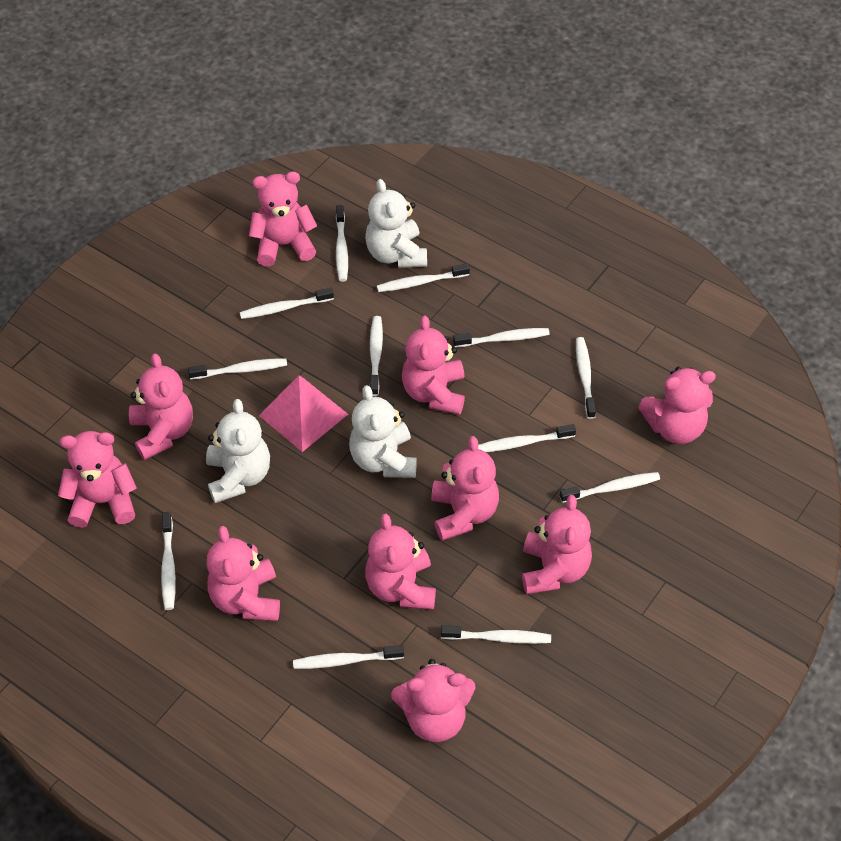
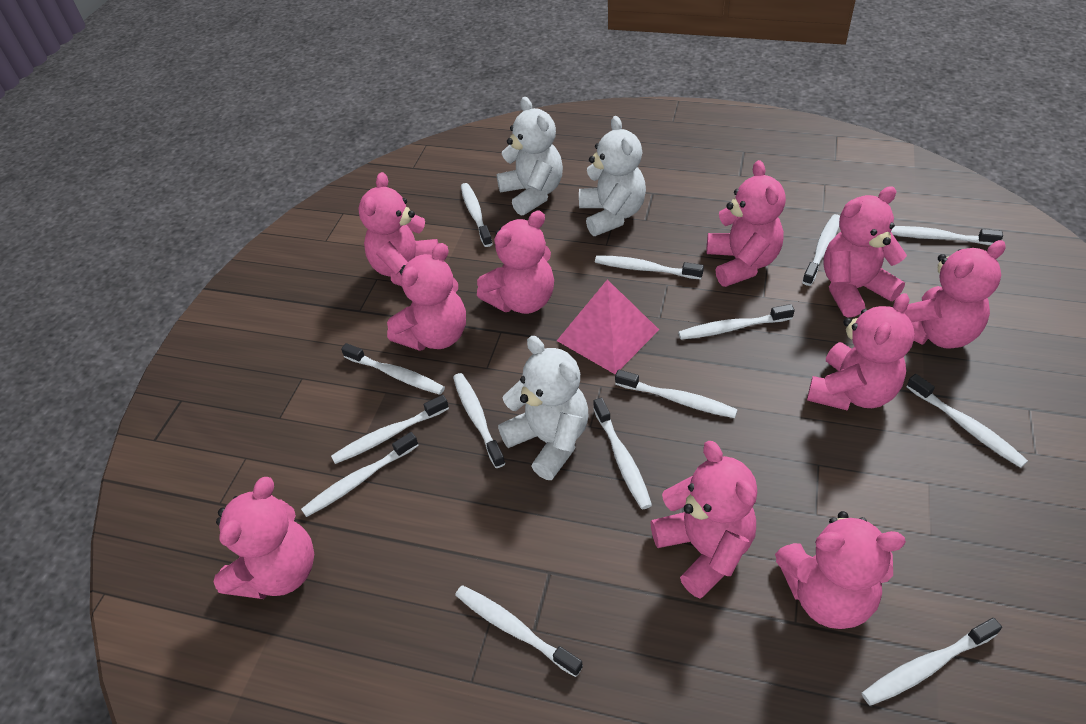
white toothbrush: [161,512,176,610] [188,358,287,380] [240,288,334,319] [293,645,404,669] [336,205,348,282] [369,316,383,396] [377,263,470,292] [441,625,551,644] [453,328,550,347] [478,424,576,452] [560,472,660,503] [576,337,596,419] = 12 -> [301,432,419,517] [331,395,449,464] [341,343,445,395] [453,373,505,468] [455,585,583,677] [461,183,493,247] [593,398,652,509] [595,255,704,280] [615,370,738,418] [678,304,795,340] [802,214,840,286] [862,618,1002,706] [891,226,1003,245] [906,374,1028,468] = 14

